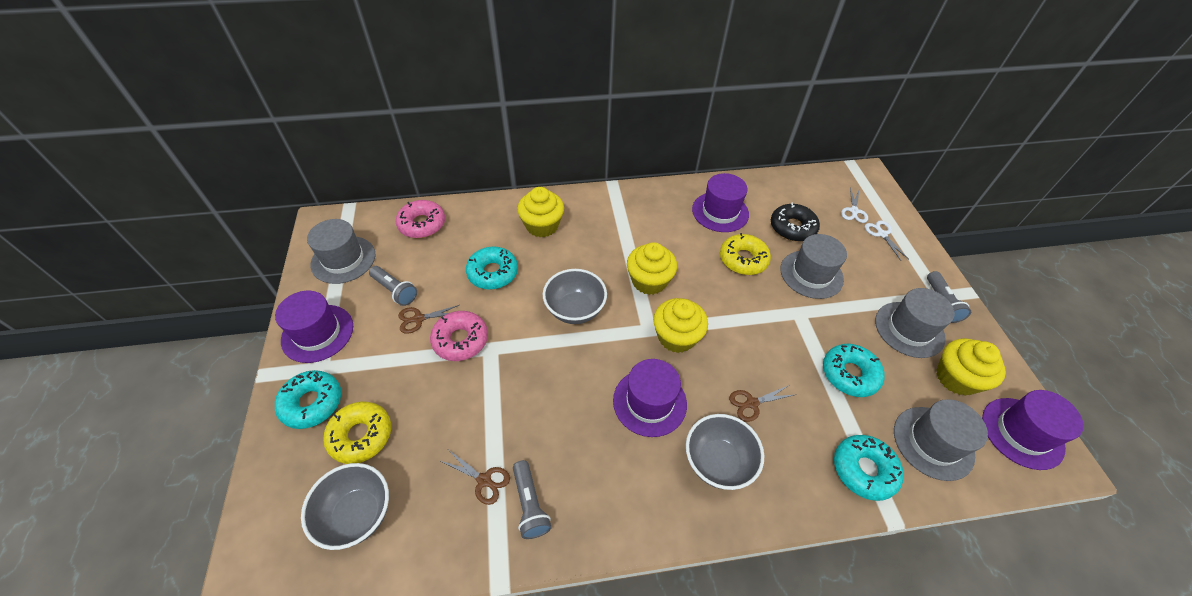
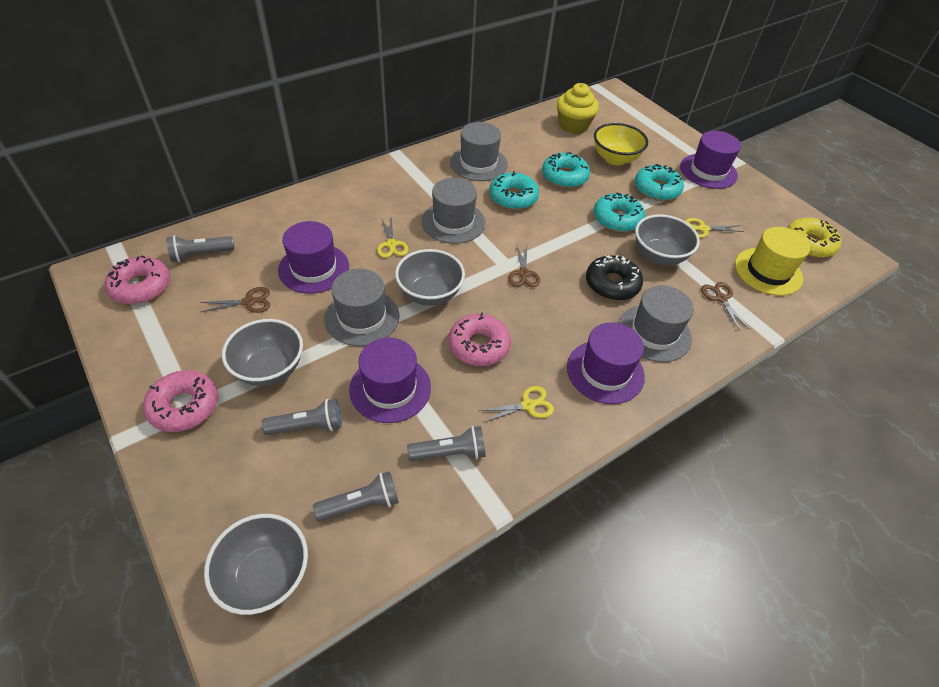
grey bowl: [301,463,389,550] [543,269,607,324] [686,414,764,490] = 3 -> [204,514,308,615] [222,319,303,386] [395,249,465,306] [635,214,700,265] = 4
grey flashlight: [369,266,417,306] [513,460,551,539] [927,271,971,323] = 3 -> [166,235,234,262] [261,399,342,435] [313,471,399,521] [407,426,486,461] = 4
pink donut: [395,200,445,238] [430,311,488,361] = 2 -> [105,255,170,304] [143,370,218,432] [449,312,511,366] = 3
white scissors: [841,188,868,223] [865,220,909,261] = 2 -> none = 0
yellow bowl: none = 0 -> [594,123,648,165] = 1
yellow cupcake: [517,187,564,237] [627,242,677,295] [653,298,708,353] [937,338,1006,396] = 4 -> [557,83,599,134] = 1
yellow donut: [323,402,391,464] [720,233,771,275] = 2 -> [788,218,842,258] = 1
yellow hat: none = 0 -> [735,227,810,296] = 1
yellow scissors: none = 0 -> [377,216,408,258] [479,386,554,423] [685,218,744,238] = 3

